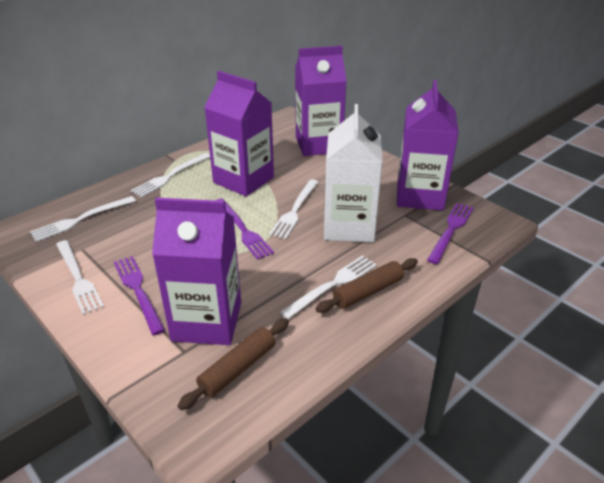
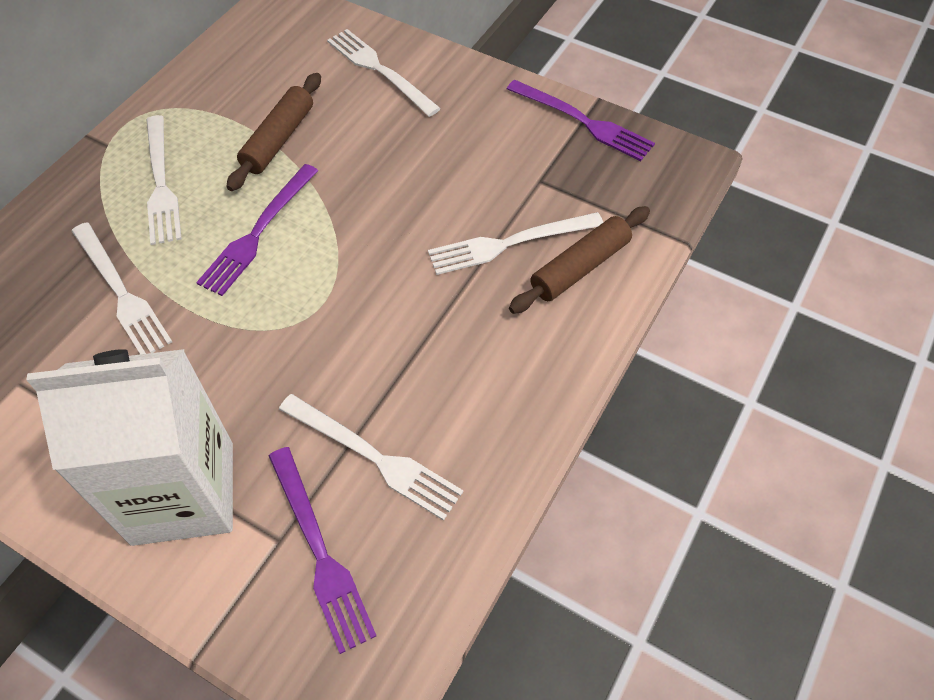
purple carton: [152,198,241,345] [204,71,274,197] [295,46,347,156] [397,80,459,210] = 4 -> none = 0

